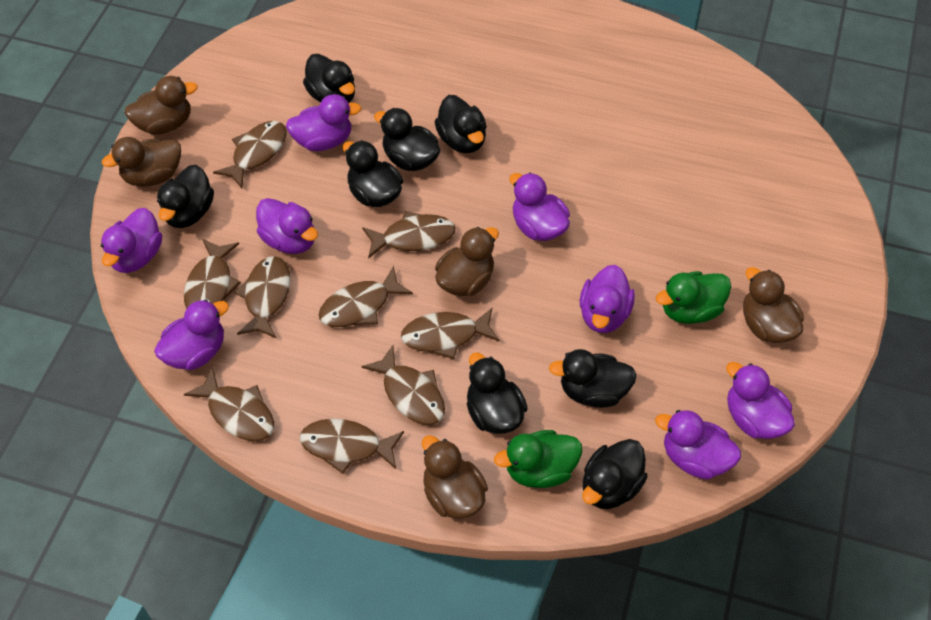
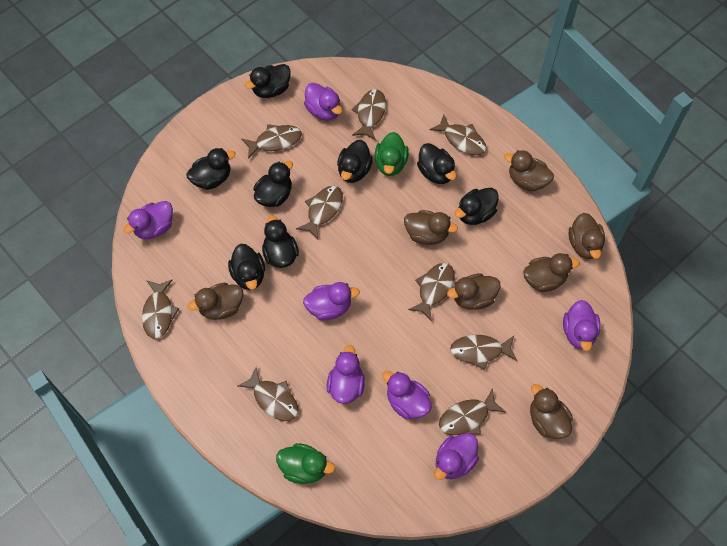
brown duck: [102,137,181,187] [125,76,198,135] [422,435,488,519] [435,227,499,296] [743,267,804,343] = 5 -> [188,282,244,320] [404,210,458,245] [447,273,501,310] [504,150,554,191] [523,253,580,292] [530,384,573,439] [569,213,605,259] = 7
purple duck: [101,208,162,273] [154,299,229,370] [256,198,318,254] [286,94,362,151] [509,173,570,241] [580,265,635,333] [655,410,741,480] [726,362,795,439] = 8 -> [123,201,173,239] [303,282,360,320] [304,83,342,121] [327,345,365,404] [382,371,432,419] [434,433,479,480] [563,300,600,351] = 7

